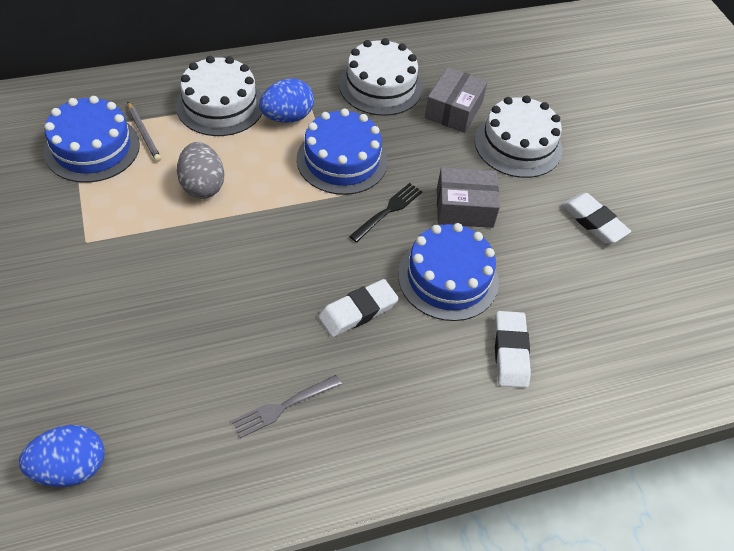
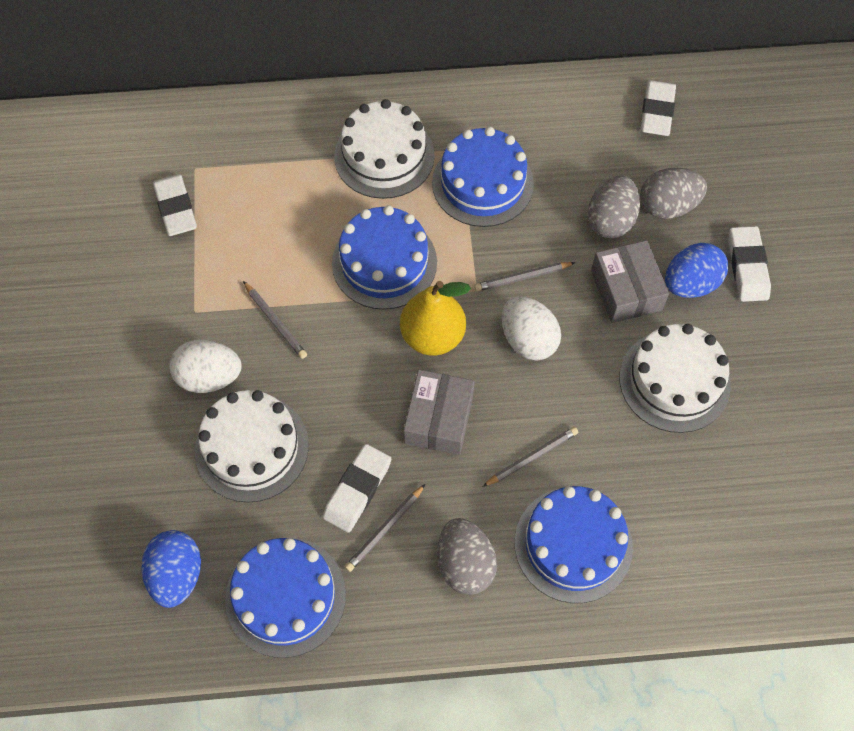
black fork: [349,183,422,242] = 1 -> none = 0
blue cake: [44,96,140,183] [297,109,388,195] [398,223,499,321] = 3 -> [225,538,346,658] [332,205,437,310] [432,127,534,227] [515,486,633,603] = 4
grey egg: [177,142,224,199] = 1 -> [437,518,497,595] [587,175,640,238] [640,168,707,219] = 3
grey fork: [231,375,342,438] = 1 -> none = 0
grey pencil: [128,102,161,162] = 1 -> [243,281,307,359] [345,484,425,572] [474,262,576,292] [482,427,578,487] = 4
white egg: none = 0 -> [169,339,242,393] [502,296,561,360] = 2
white eraser: [318,279,399,337] [495,311,531,388] [561,193,631,244] = 3 -> [153,174,197,236] [323,444,391,533] [641,80,676,136] [728,226,771,302] = 4
yellow pear: none = 0 -> [400,281,471,356] = 1

